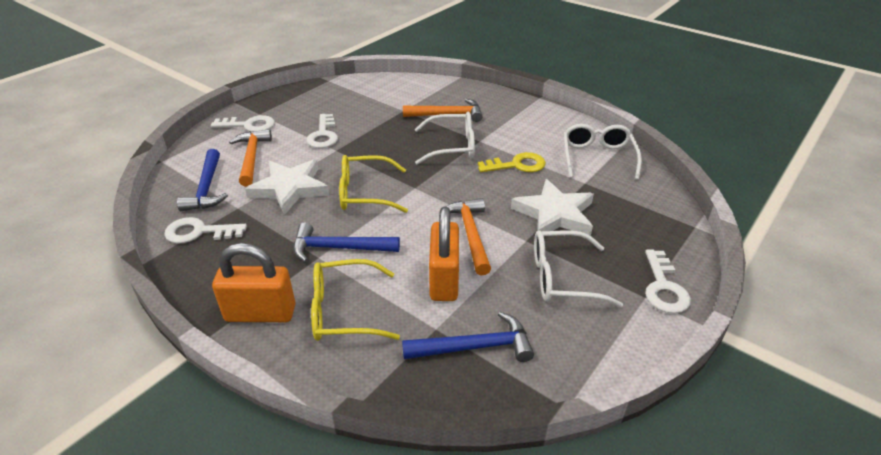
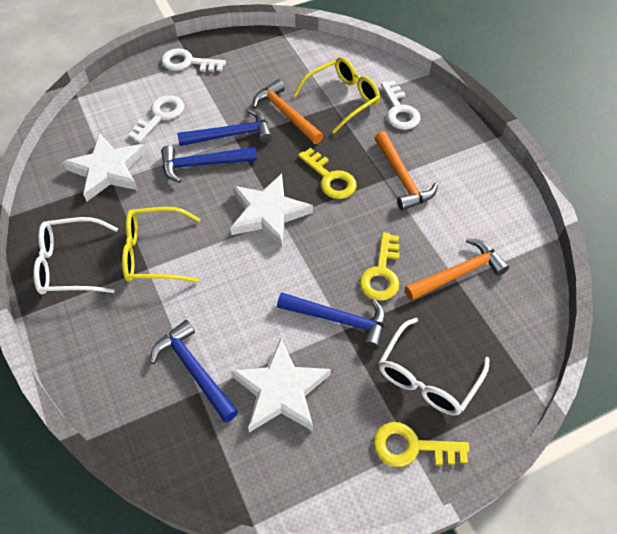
blue hammer: [177,149,228,211] [293,222,400,262] [402,312,534,362] = 3 -> [150,320,238,422] [161,146,257,183] [177,109,272,146] [277,292,386,350] = 4
orange padlock: [212,243,296,322] [429,206,459,301] = 2 -> none = 0
white glasses: [415,112,475,165] [534,230,623,308] [563,124,642,180] = 3 -> [33,217,118,294] [379,318,489,415] = 2
white key: [164,217,247,244] [211,115,275,132] [306,114,338,148] [645,249,691,314] = 4 -> [128,95,184,143] [161,48,226,72] [381,81,421,130] = 3
white star: [245,159,329,215] [511,179,594,236] = 2 -> [62,133,146,201] [230,174,313,247] [231,338,331,432] = 3
yellow key: [478,152,546,172] = 1 -> [298,148,357,199] [359,232,400,301] [373,422,470,467] = 3

